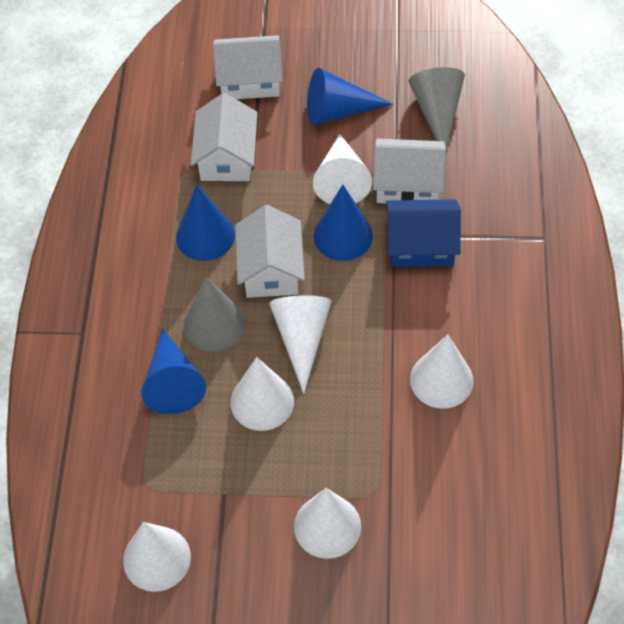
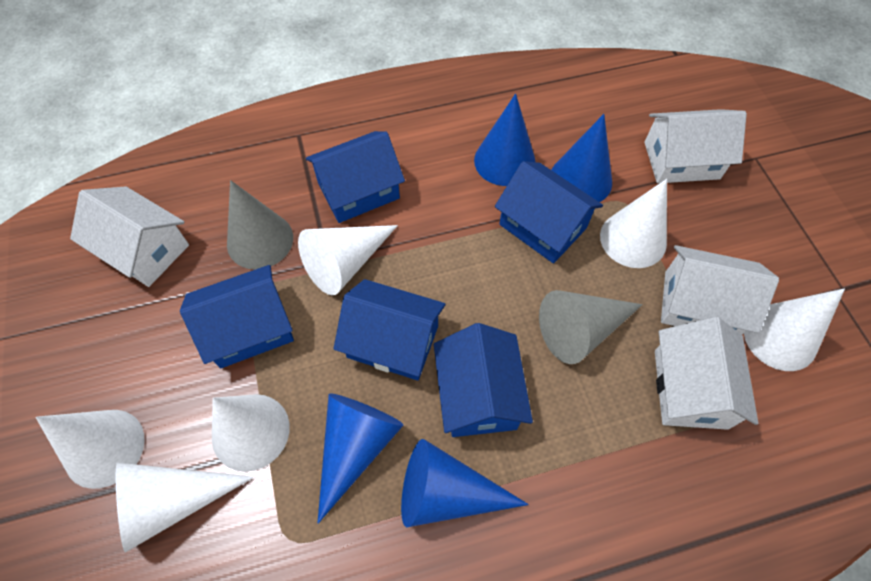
blue house: [386,200,461,267] = 1 -> [180,265,294,368] [306,131,405,223] [333,279,445,380] [434,323,533,437] [495,161,603,263] = 5

